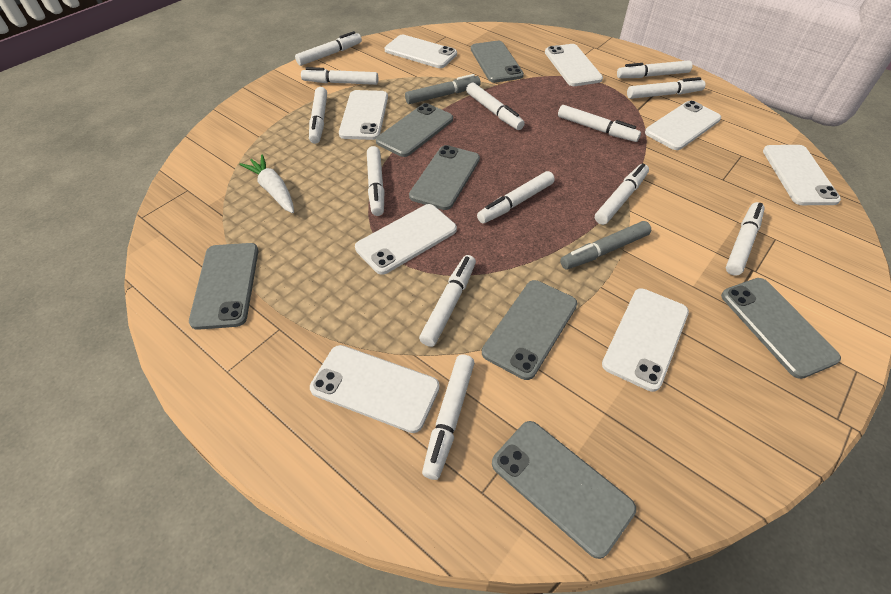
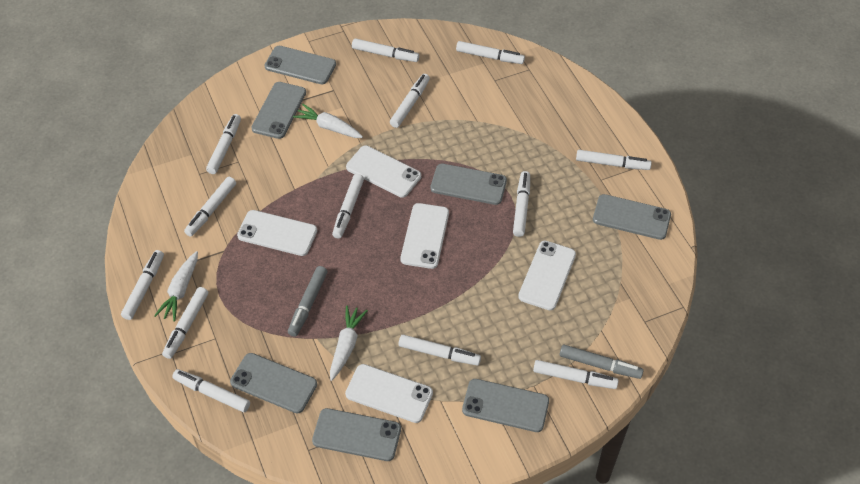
white carrot: [239,154,294,213] = 1 -> [154,251,198,321] [293,104,363,138] [330,305,368,381] = 3
white phone: [310,345,440,433] [339,90,388,140] [355,204,457,275] [385,35,457,68] [545,44,603,86] [602,288,689,392] [645,100,721,150] [763,145,841,205] = 8 -> [237,210,317,256] [345,364,433,423] [346,145,421,198] [401,203,449,269] [518,241,576,310] = 5

